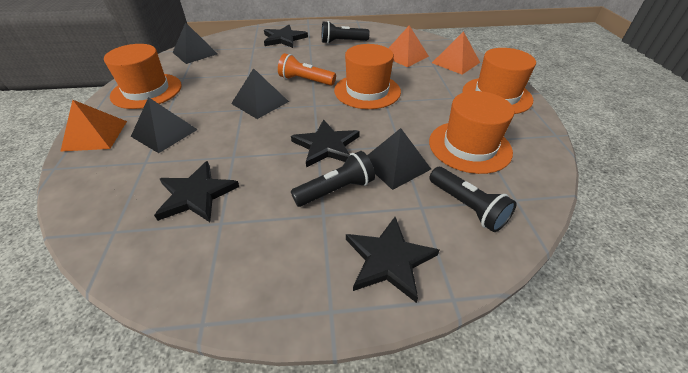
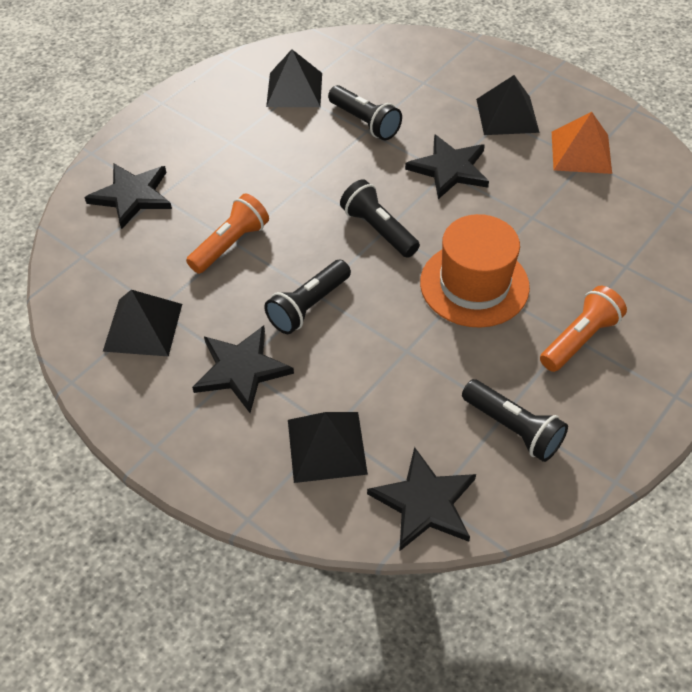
black flashlight: [291,151,375,207] [322,21,369,44] [429,167,517,232] = 3 -> [264,260,351,334] [328,85,402,140] [340,179,420,258] [462,379,568,462] = 4
orange flashlight: [278,53,336,86] = 1 -> [186,194,269,274] [540,286,627,372] = 2
orange hat: [104,44,182,109] [334,44,401,109] [429,91,514,174] [462,48,536,114] = 4 -> [420,214,530,328] = 1
orange pyramid: [60,100,127,152] [389,25,429,67] [432,31,480,74] = 3 -> [552,112,612,174] = 1

